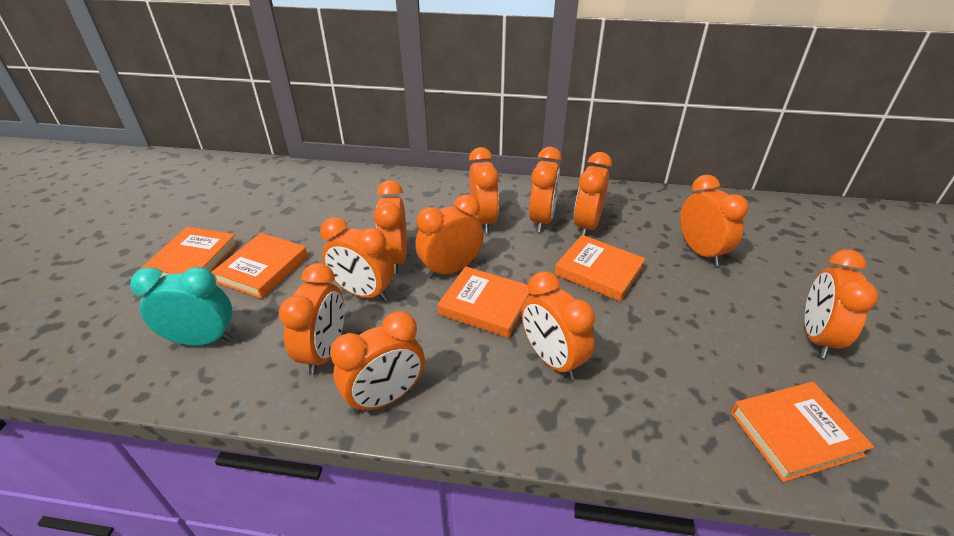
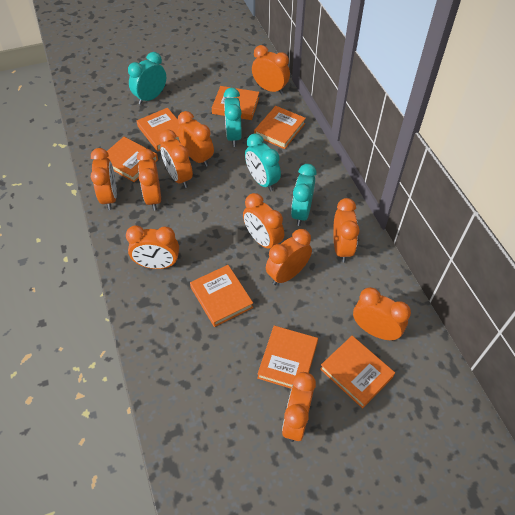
orange book: [142,227,238,278] [211,233,308,299] [438,266,531,338] [555,235,646,302] [731,382,874,482] = 5 -> [106,137,158,182] [137,108,180,152] [190,265,253,327] [212,86,259,120] [254,106,306,149] [257,326,318,389] [320,336,395,408] = 7
turquoise clock: [130,267,233,346] = 1 -> [128,52,166,105] [223,88,242,147] [245,133,281,191] [291,164,317,226] = 4

